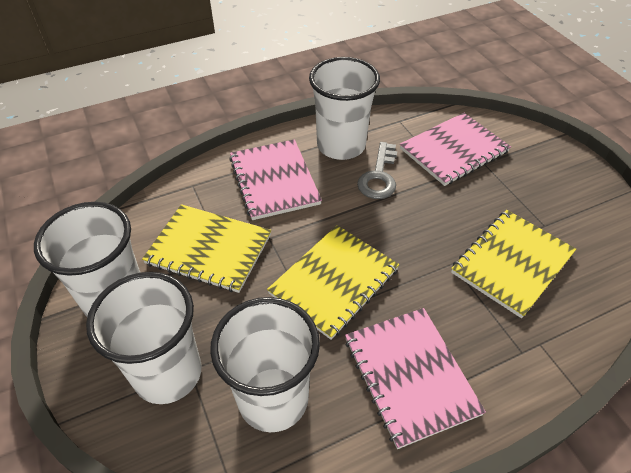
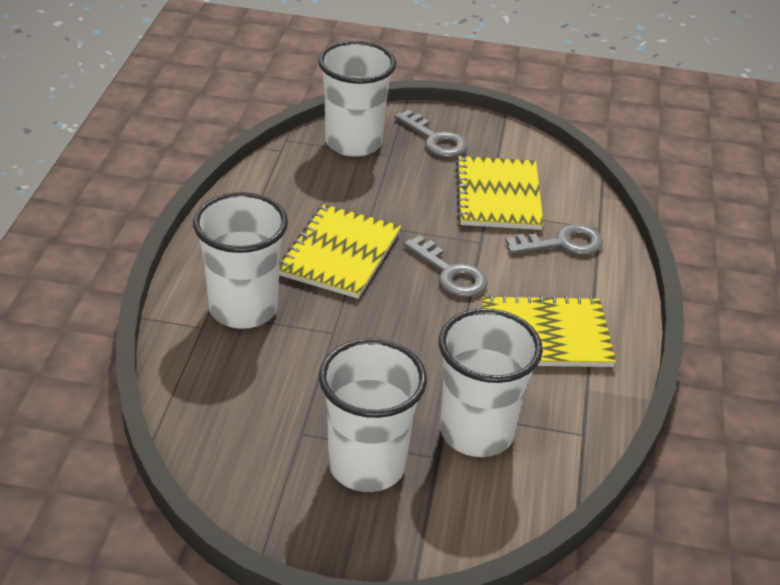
grey key: [357,142,397,199] = 1 -> [394,110,468,158] [403,235,488,297] [505,224,603,255] = 3
pink notebook: [229,139,322,220] [345,308,486,449] [400,113,511,186] = 3 -> none = 0

